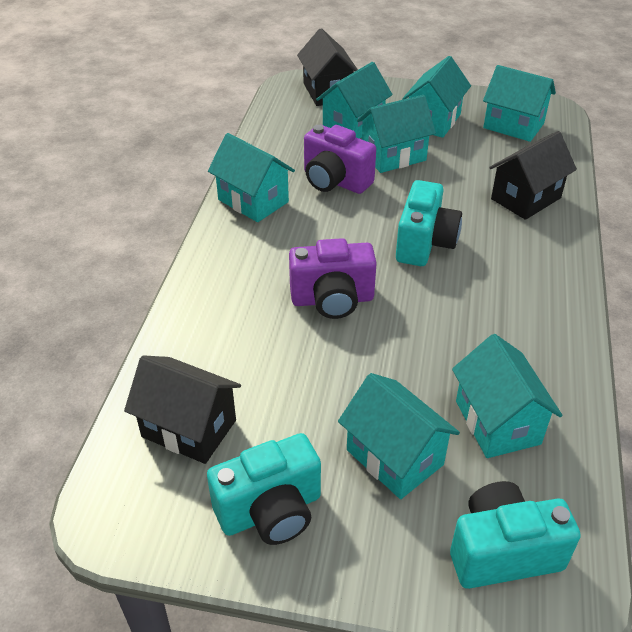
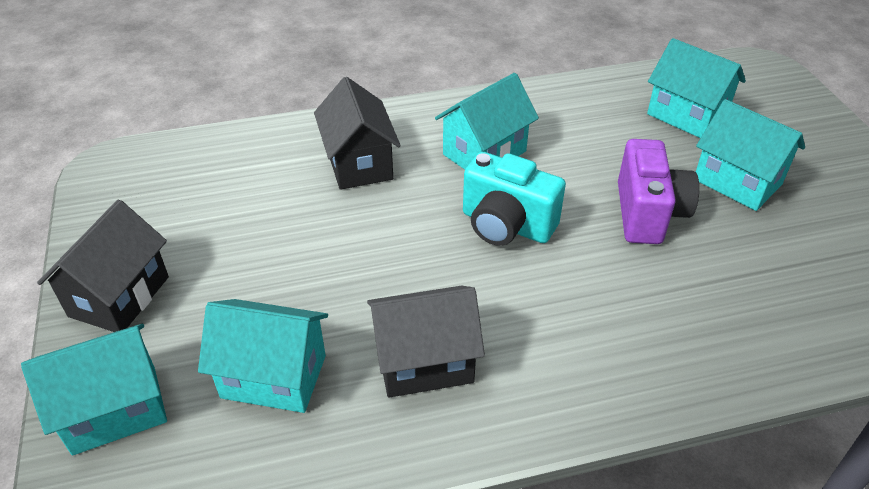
purple camera: [289,238,377,319] [304,125,376,194] = 2 -> [618,139,699,244] = 1
turquoise camera: [207,433,321,545] [396,180,462,266] [450,481,581,589] = 3 -> [463,152,566,246] = 1
turquoise house: [208,133,295,222] [316,62,393,139] [338,373,460,499] [357,95,436,173] [402,56,471,138] [452,334,562,458] [483,65,556,142] = 7 -> [21,324,167,456] [198,299,328,413] [435,73,539,169] [647,38,746,138] [696,99,805,211] = 5

